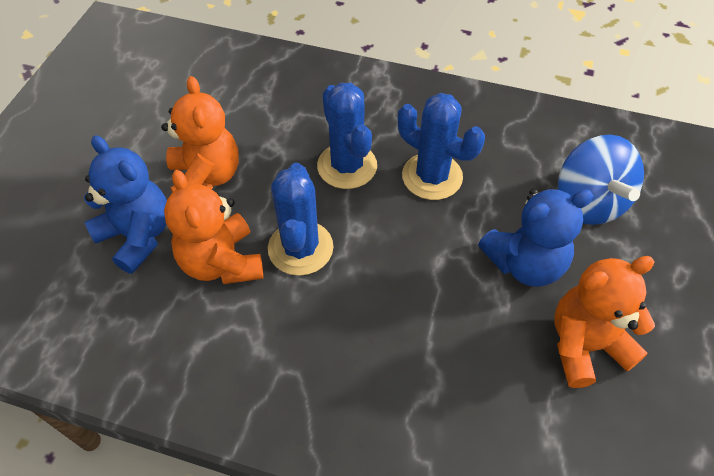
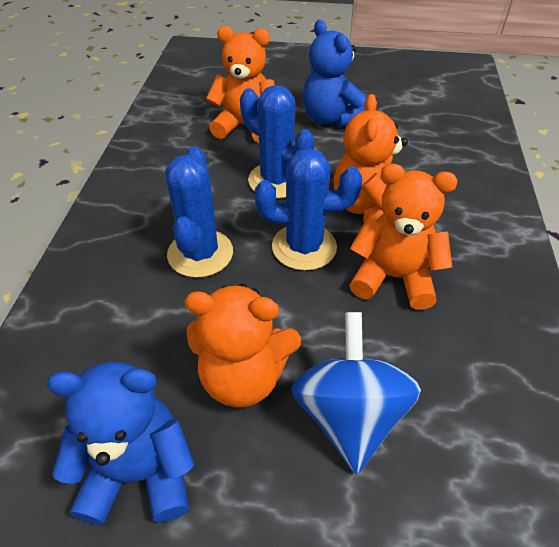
orange teddy bear: [161,76,239,193] [164,170,263,284] [554,256,655,388] = 3 -> [185,284,301,408] [206,26,275,143] [333,94,408,222] [350,164,457,310] = 4

